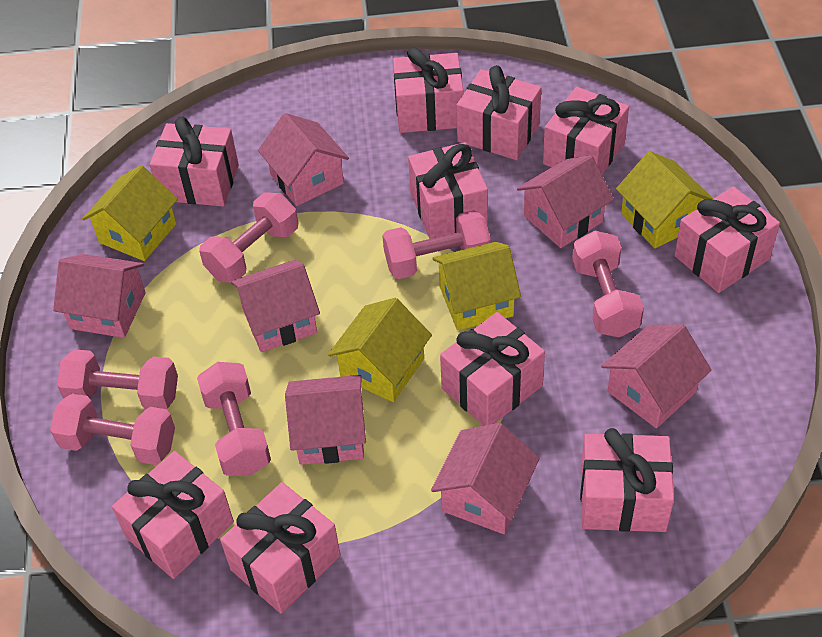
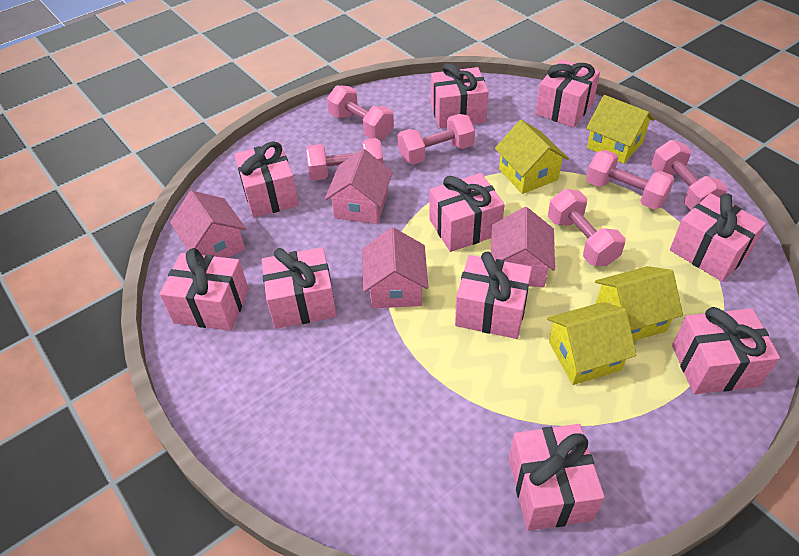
pink house: [53,254,146,338] [231,260,320,352] [258,113,349,206] [285,375,366,465] [431,423,540,534] [517,155,614,248] [601,324,712,428] = 7 -> [170,190,246,258] [325,149,393,224] [362,227,429,308] [491,207,555,287] = 4

